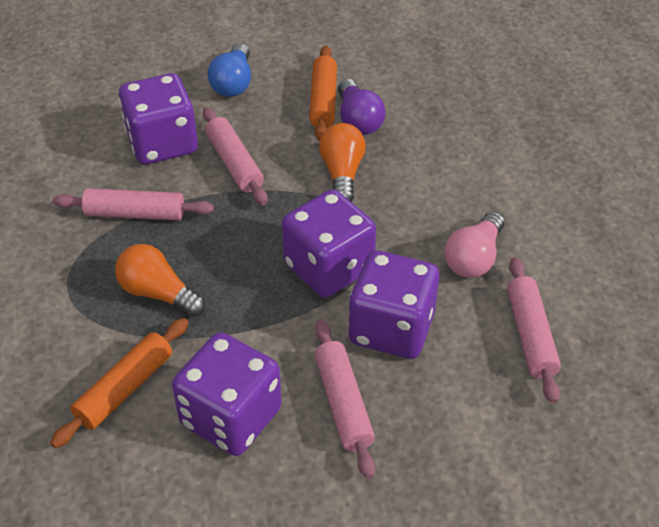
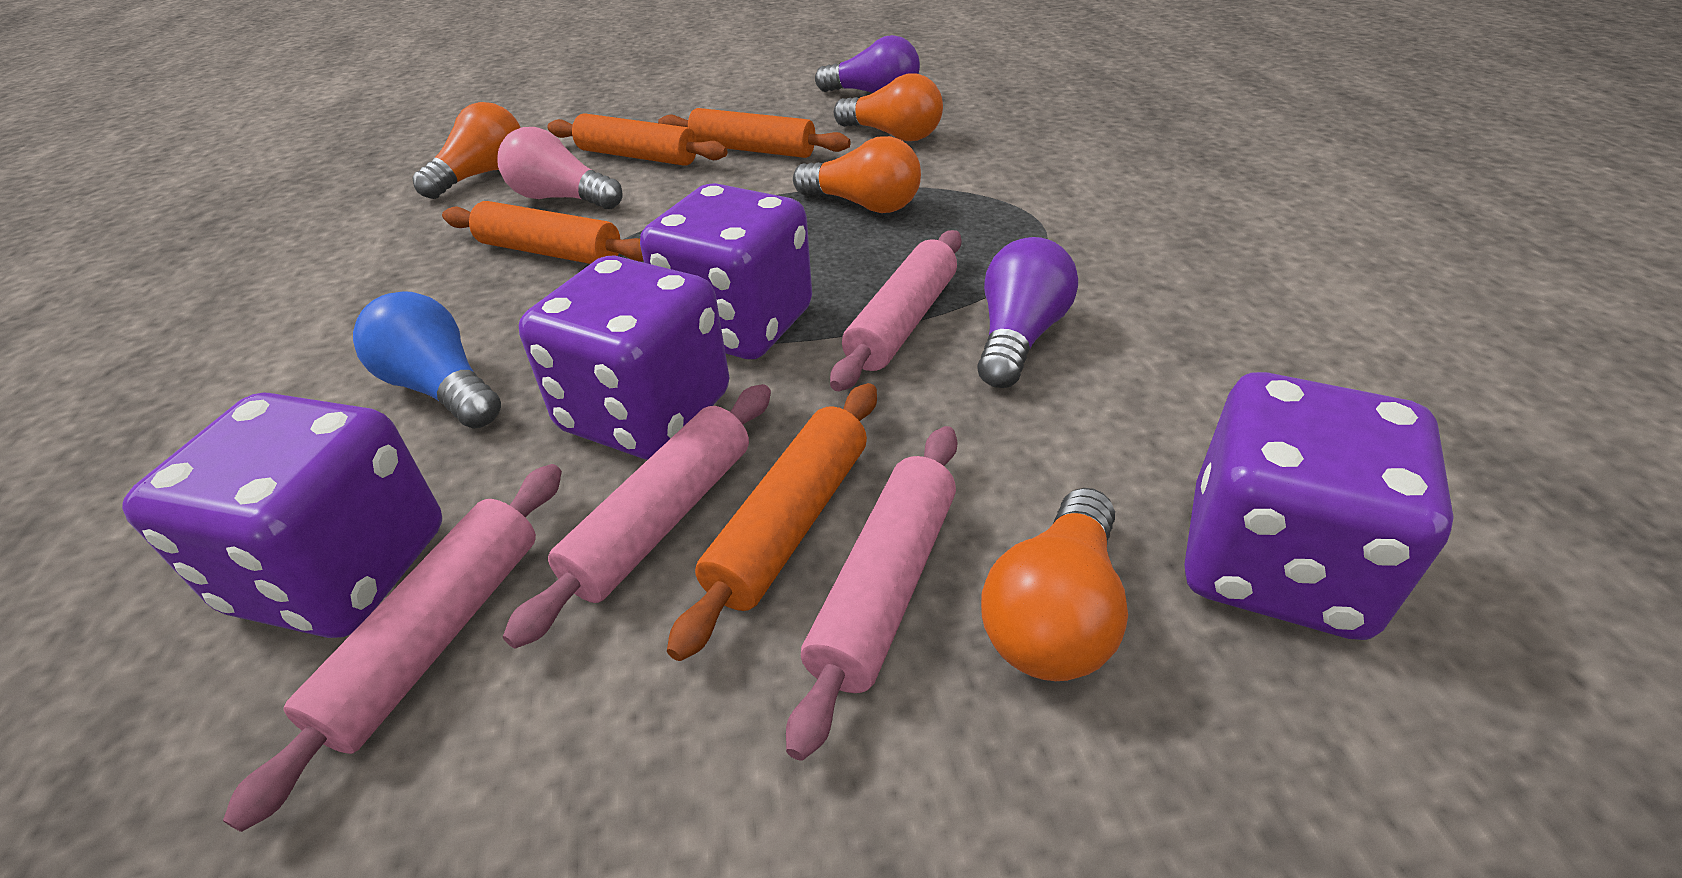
orange light bulb: [115,244,205,317] [319,123,366,202] = 2 -> [412,102,521,199] [793,136,921,213] [834,73,943,141] [981,488,1128,681] = 4
orange rolling pin: [50,318,188,448] [309,46,337,141] = 2 -> [442,201,644,264] [547,113,728,166] [658,108,851,158] [667,383,877,661] = 4
purple light bulb: [338,79,385,135] = 1 -> [815,35,920,93] [977,237,1078,388] = 2

